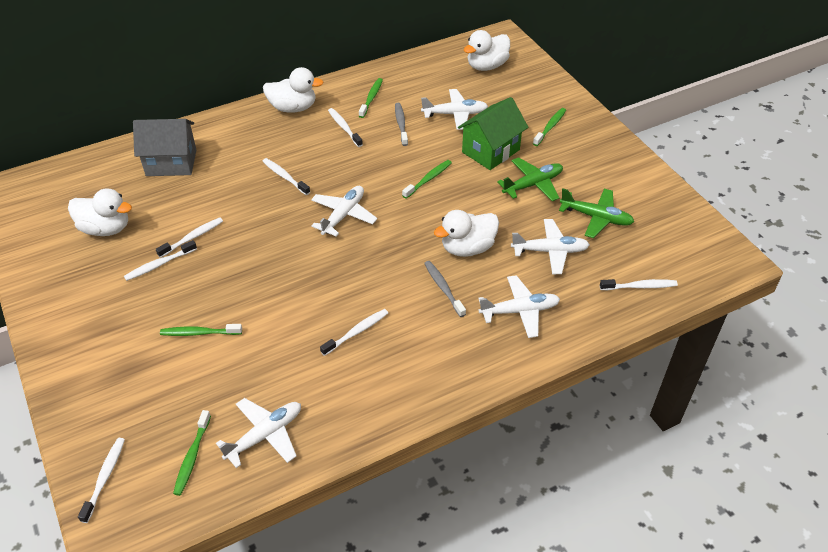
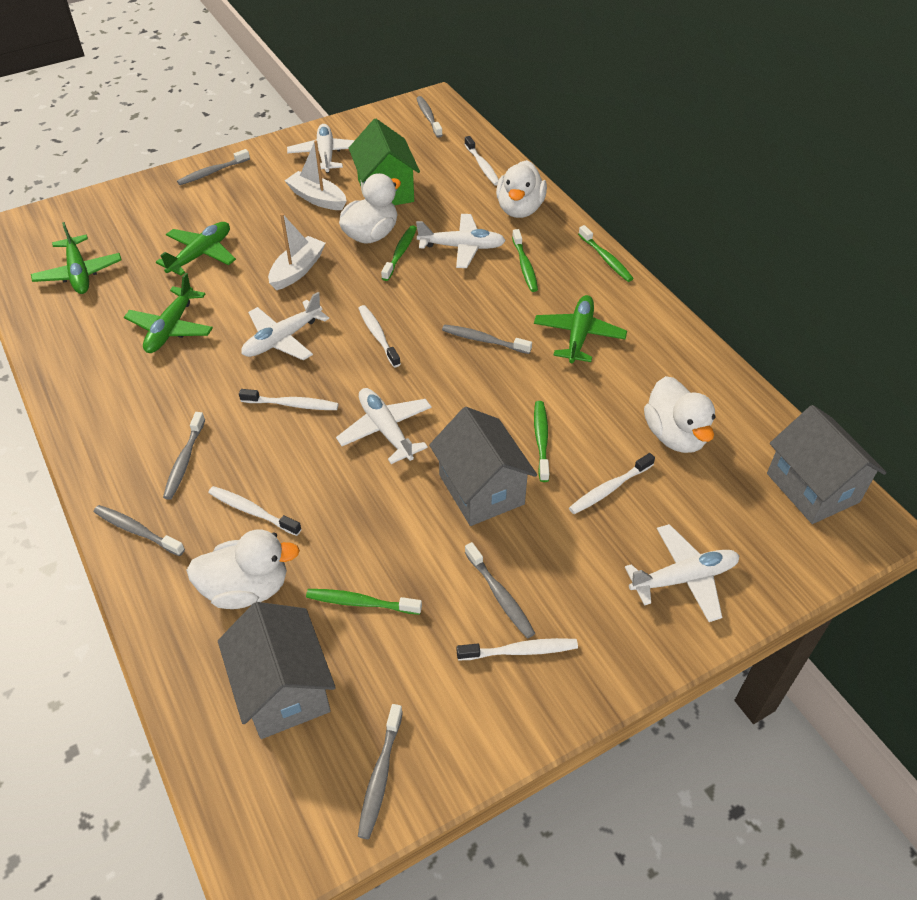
green plane: [497,157,563,202] [559,188,634,238] = 2 -> [31,222,122,294] [124,273,213,353] [156,222,236,276] [534,295,627,363] = 4
grey house: [133,119,196,176] = 1 -> [218,602,336,739] [429,407,537,526] [767,405,887,524] = 3
grey toothbrush: [395,103,408,146] [424,261,466,317] = 2 -> [94,505,185,556] [163,412,205,500] [177,149,250,185] [358,704,403,839] [416,96,443,138] [442,324,532,354] [465,542,535,639] = 7
white boat: none = 0 -> [268,213,326,290] [285,140,346,210] = 2
white toothbrush: [78,438,125,523] [124,240,197,281] [156,217,223,258] [262,158,310,195] [320,309,388,356] [328,108,363,147] [600,279,678,290] = 7 -> [208,486,301,536] [239,389,339,410] [358,305,401,367] [457,638,578,660] [465,136,499,186] [569,453,655,514] = 6

